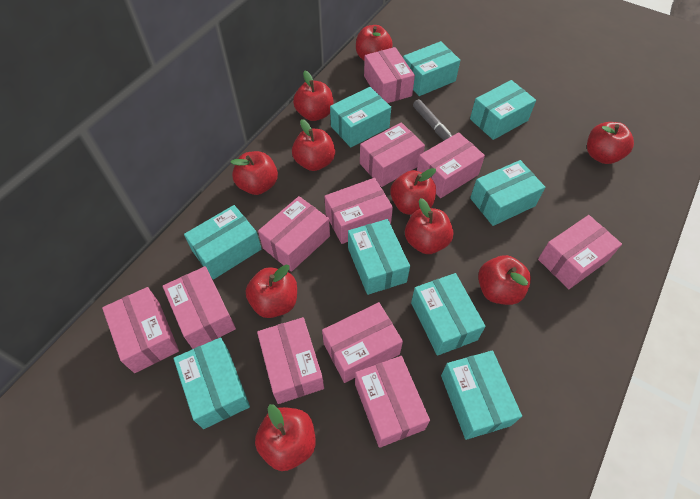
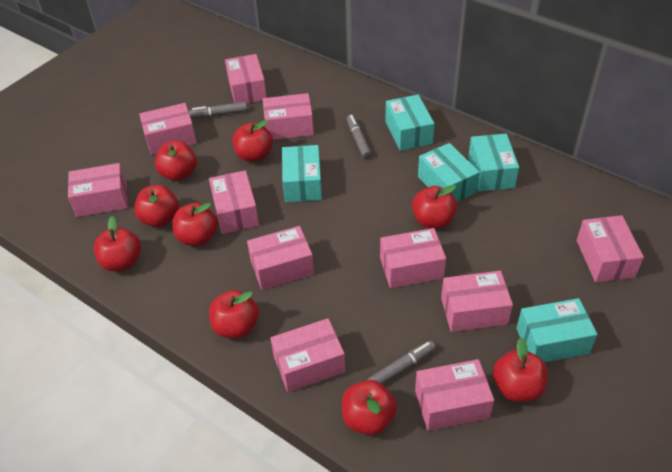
grey marker: [413,99,452,140] = 1 -> [189,102,247,118] [347,115,372,159] [367,341,436,385] = 3
red apple: [230,151,278,195] [246,265,297,318] [255,404,316,471] [292,119,335,171] [293,71,334,121] [356,25,393,61] [390,168,436,215] [405,198,454,254] [478,255,531,305] [587,122,634,164] = 10 -> [94,216,141,271] [134,185,179,227] [155,141,197,181] [173,203,218,246] [209,290,259,338] [233,120,273,162] [342,380,397,435] [412,185,457,229] [493,338,548,402] = 9
turquoise box: [173,337,250,429] [184,205,261,280] [330,87,391,147] [348,219,410,295] [403,41,460,96] [411,273,486,356] [441,350,522,440] [470,80,536,140] [470,160,545,226] = 9 -> [282,145,322,202] [385,95,435,151] [418,143,480,202] [468,134,519,191] [516,298,597,362] = 5

